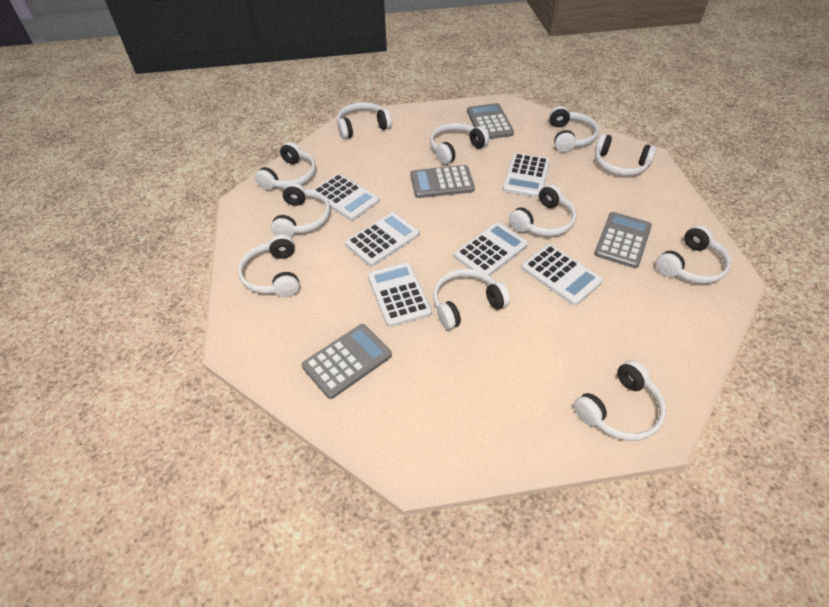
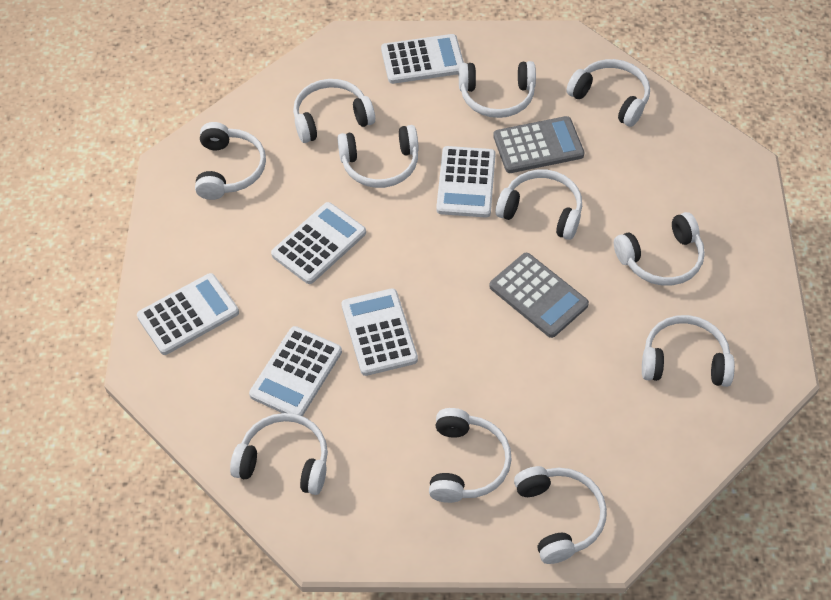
grey calculator: [302,324,392,399] [410,165,475,198] [467,103,514,139] [594,212,652,268] = 4 -> [489,253,589,338] [493,116,585,173] = 2

